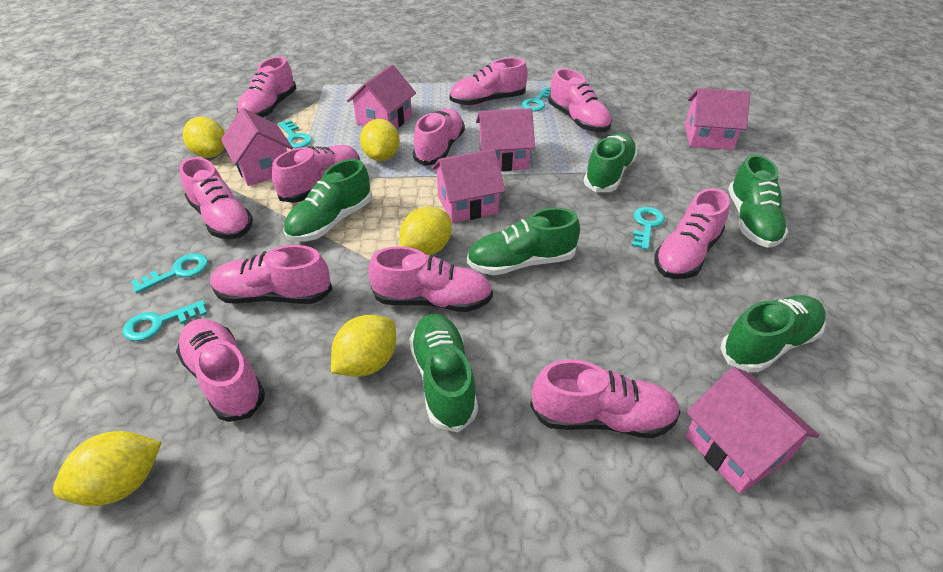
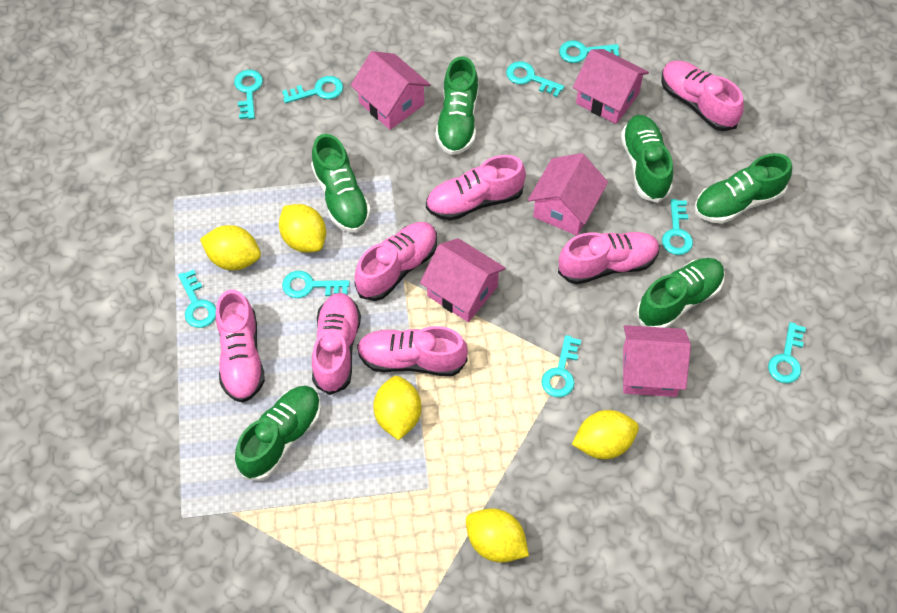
pink house: [221,108,293,186] [347,65,416,129] [432,149,505,223] [476,108,535,171] [685,88,750,150] [685,367,819,494] = 6 -> [351,51,431,130] [420,238,506,322] [528,153,608,236] [573,49,649,124] [623,325,691,397] = 5
pink shoe: [176,319,265,422] [179,157,253,239] [210,245,332,304] [237,57,296,118] [272,145,360,203] [368,246,493,312] [413,109,465,166] [450,58,528,106] [530,359,680,438] [549,68,612,132] [654,188,730,279] = 11 -> [216,289,265,403] [312,293,361,395] [354,222,437,301] [357,326,468,376] [426,155,526,221] [558,232,660,284] [661,61,744,131] = 7
turquoise key: [123,300,207,341] [131,253,208,293] [278,120,312,148] [521,87,551,112] [632,207,665,250] = 5 -> [178,269,216,328] [234,70,263,119] [282,76,343,103] [282,271,350,298] [506,61,564,97] [541,335,581,397] [559,40,619,63] [662,199,693,255] [768,322,806,383] = 9

